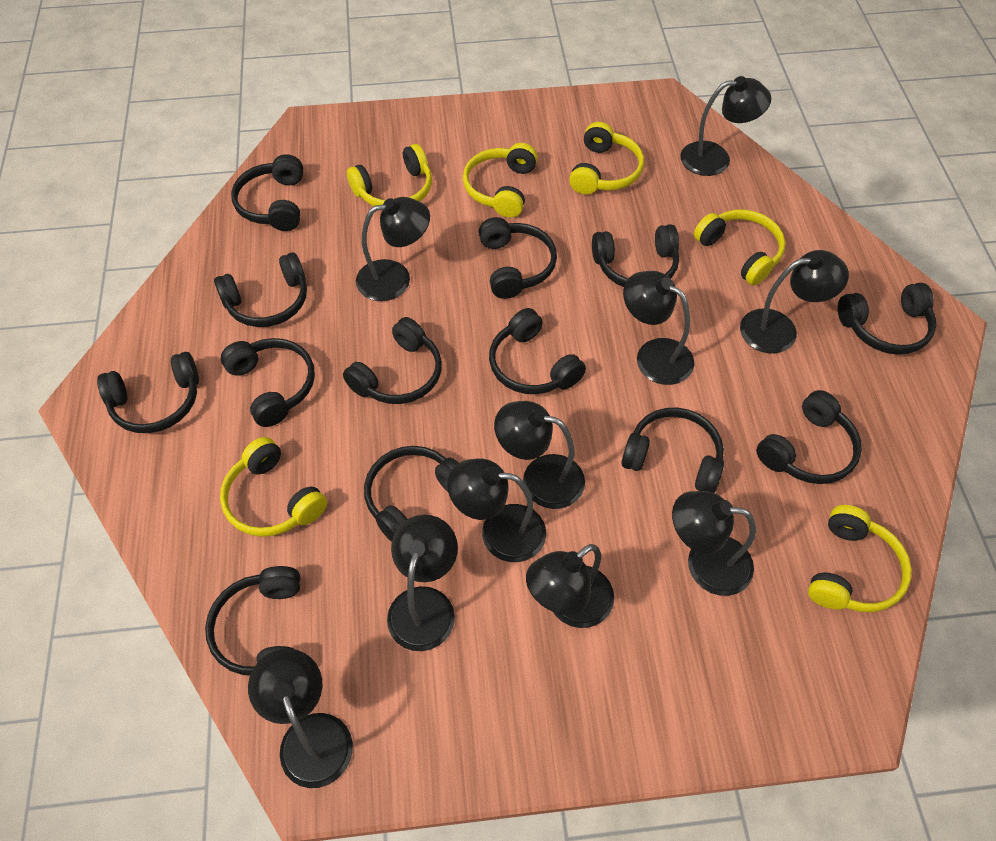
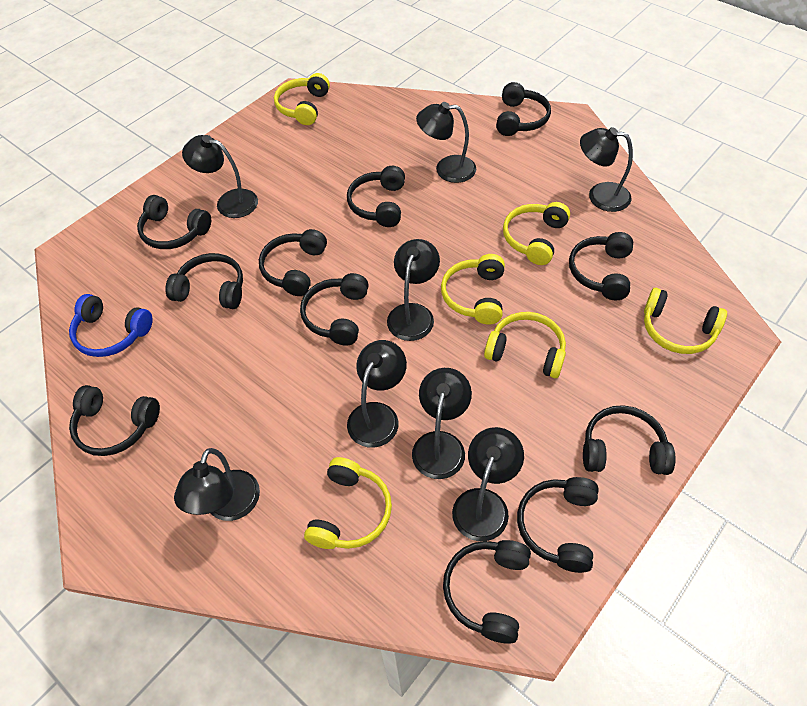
black headphones: [97,352,199,433] [205,566,300,675] [214,252,307,327] [221,338,315,427] [231,154,303,231] [343,317,442,404] [364,446,459,542] [479,217,557,299] [489,308,586,394] [592,224,679,287] [621,407,724,493] [756,390,862,484] [838,283,936,354] = 13 -> [69,385,160,456] [137,195,211,249] [165,253,243,309] [259,229,327,296] [300,273,369,345] [347,166,405,227] [443,540,531,644] [496,82,551,136] [517,477,599,573] [569,232,633,300] [583,405,676,475] = 11
black lamp: [248,649,353,788] [356,197,430,301] [387,515,458,651] [447,459,546,562] [494,401,585,509] [526,544,614,628] [623,271,694,385] [672,491,756,596] [680,76,771,176] [740,250,849,353] = 10 -> [174,448,260,521] [182,135,258,218] [347,340,407,448] [387,239,440,341] [412,368,472,479] [416,102,476,183] [452,427,524,541] [580,127,633,212] = 8
blue headphones: none = 0 -> [69,294,153,357] = 1

